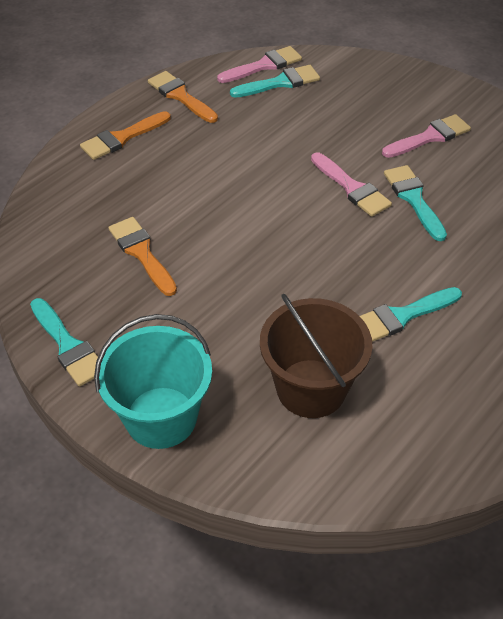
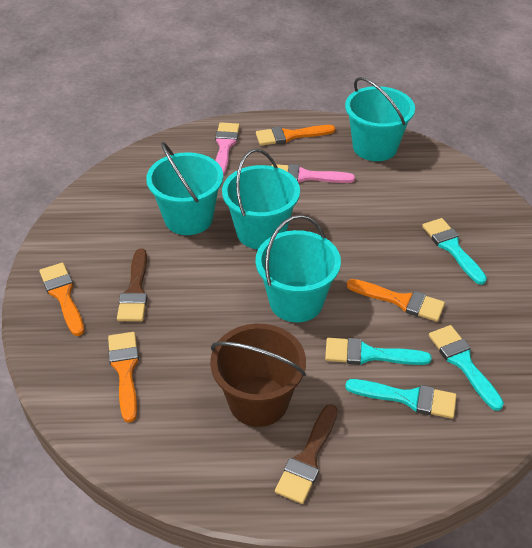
brown brush: none = 0 -> [117,249,147,321] [275,404,338,504] = 2
orange brush: [80,111,171,160] [108,217,177,296] [148,71,218,123] = 3 -> [39,262,84,336] [108,332,139,422] [256,125,336,146] [347,279,445,322] = 4
pink brush: [217,46,302,83] [311,152,392,217] [382,114,471,158] = 3 -> [215,122,240,175] [272,164,355,183] = 2
turquoise bucket: [94,314,212,449] = 1 -> [146,142,223,235] [222,149,300,249] [255,215,341,322] [345,77,415,161] = 4

